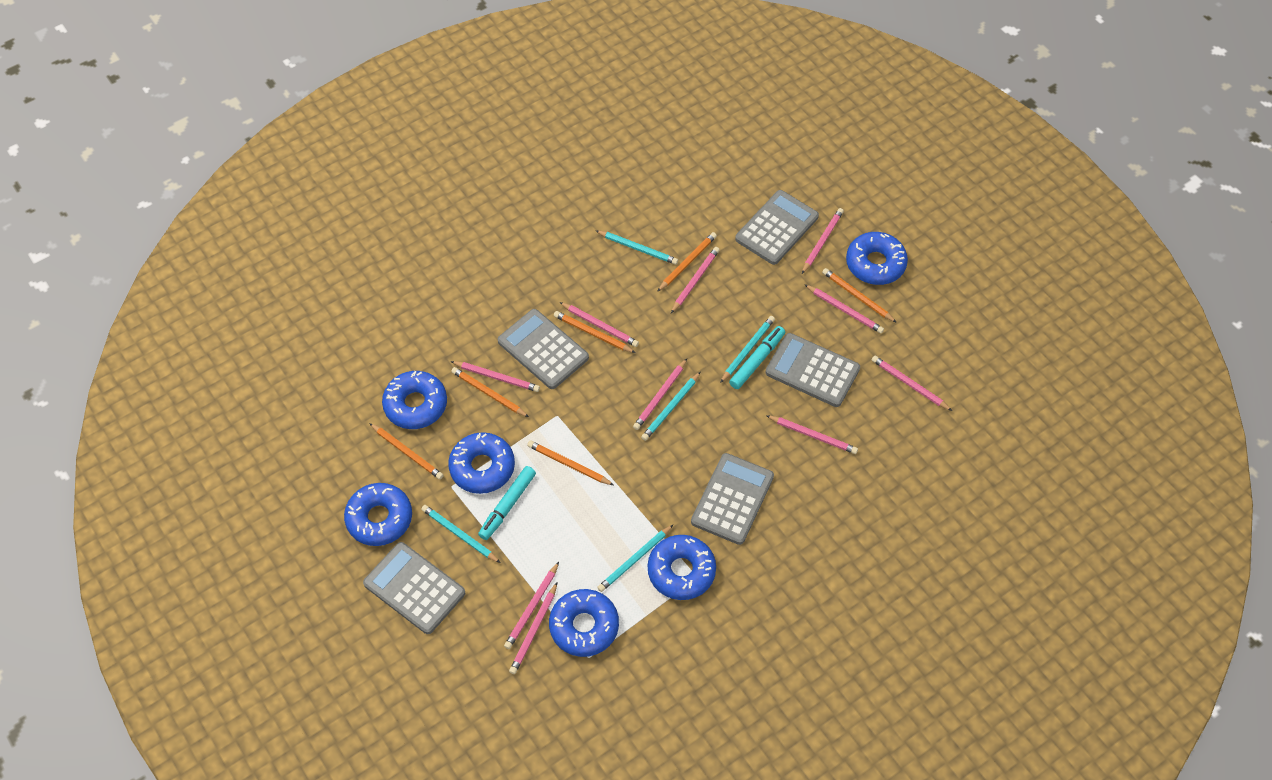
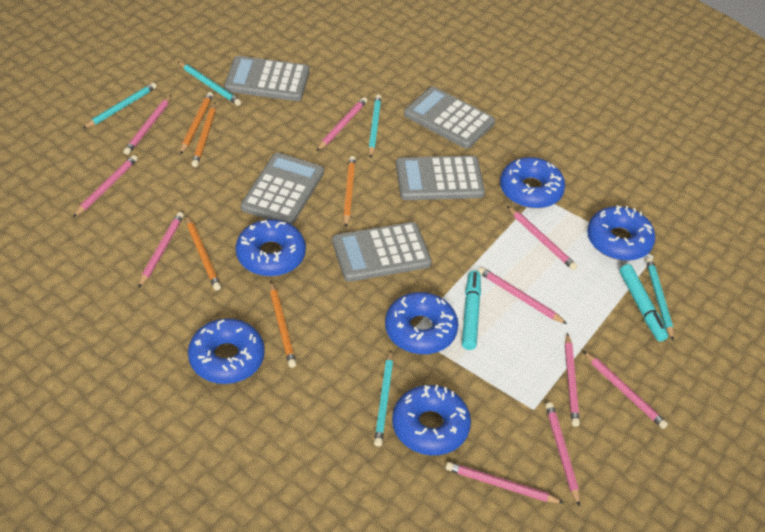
orange pencil: [369,423,444,480] [451,367,529,417] [527,440,614,485] [554,311,636,353] [657,232,717,292] [822,268,897,323] = 6 -> [180,92,213,155] [186,215,221,291] [192,103,216,167] [270,282,296,368] [343,156,356,227] = 5

